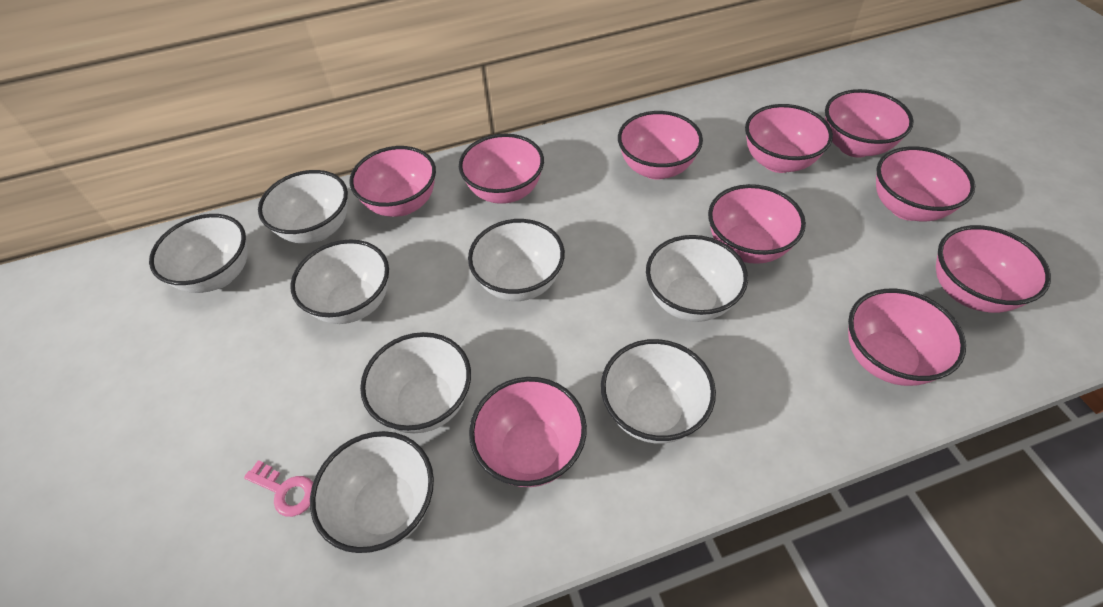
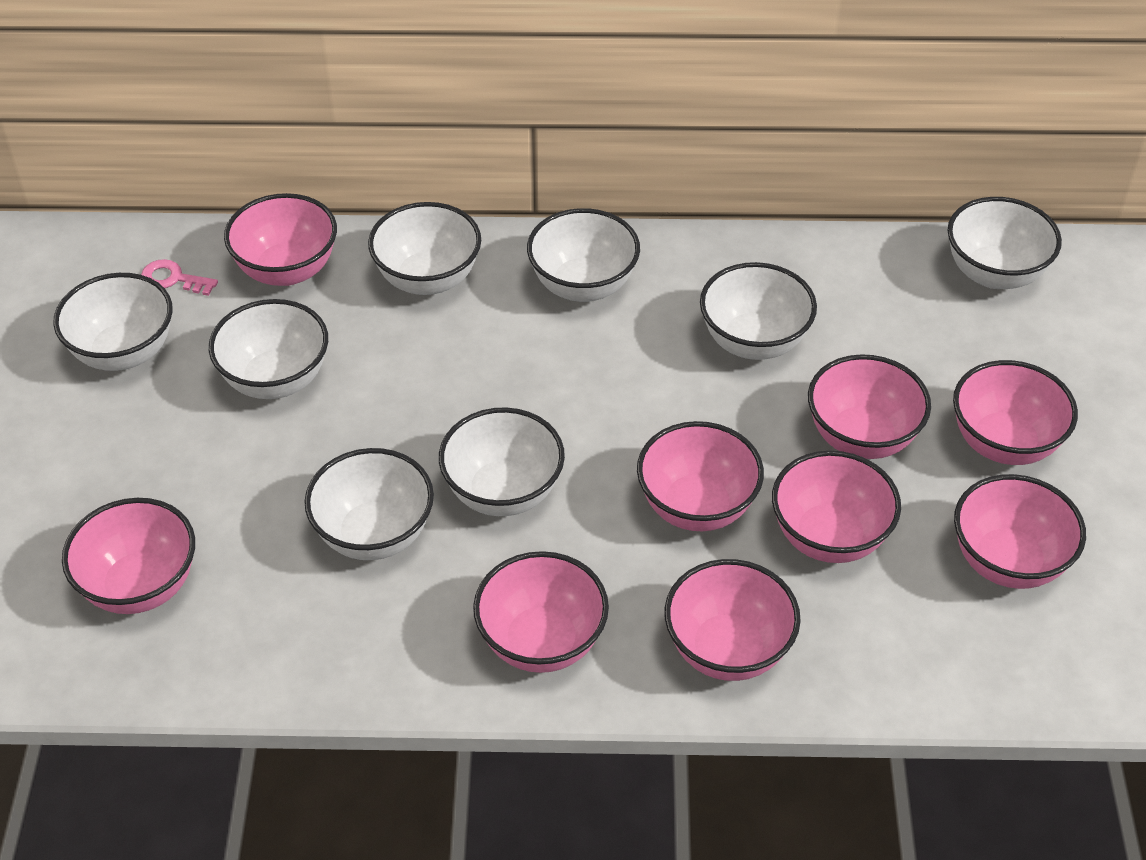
pink bowl: [349,146,436,217] [459,134,544,204] [469,377,587,487] [618,111,703,180] [708,184,806,264] [745,104,833,173] [825,89,914,157] [848,289,966,386] [876,147,975,221] [936,225,1051,313] = 10 -> [62,498,195,614] [224,193,337,286] [473,551,609,673] [637,421,764,531] [664,559,801,681] [772,451,901,563] [808,354,931,459] [953,360,1078,465] [954,474,1086,589] = 9

